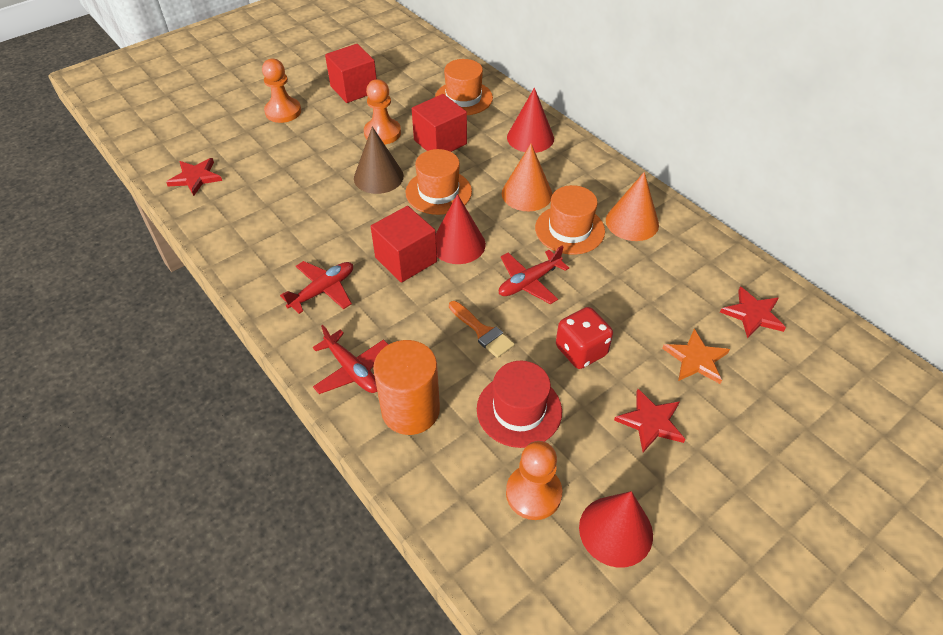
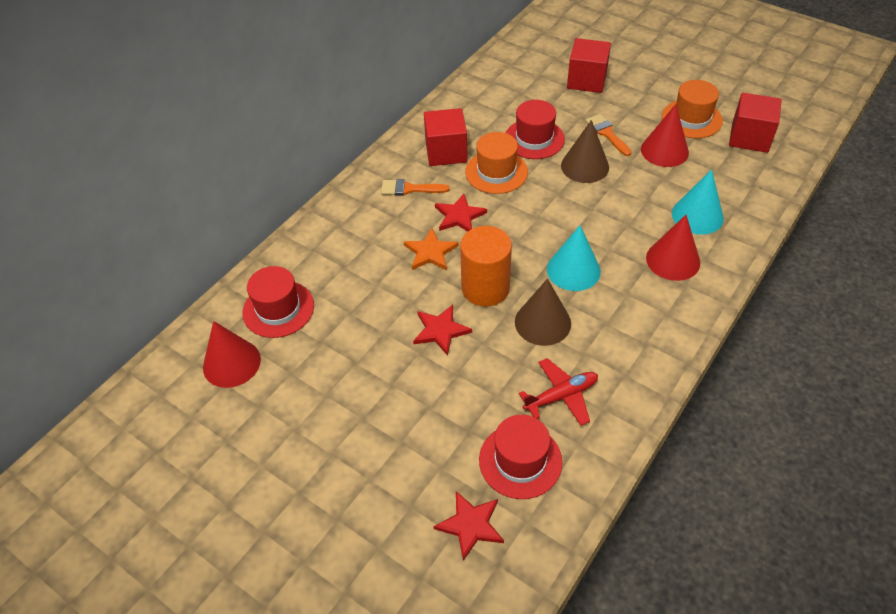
brown cone: [354,126,404,194] = 1 -> [515,279,571,346] [561,120,609,183] = 2
orange brush: [449,301,515,358] = 1 -> [381,179,450,196] [585,114,632,156] = 2
orange cone: [502,144,553,211] [606,172,659,241] = 2 -> none = 0
orange hat: [405,149,472,215] [435,59,493,115] [535,185,605,255] = 3 -> [465,132,528,194] [662,80,723,138] = 2
orange pawn: [262,59,301,123] [364,79,401,144] [506,441,562,520] = 3 -> none = 0
red dice: [556,307,613,369] = 1 -> none = 0
red hat: [477,361,562,448] = 1 -> [242,266,314,338] [479,415,562,499] [506,100,565,159] = 3
red plane: [280,261,353,314] [313,325,389,394] [499,245,569,304] = 3 -> [519,358,598,426] = 1
turquoise cone: none = 0 -> [547,225,601,291] [672,169,724,235] = 2

